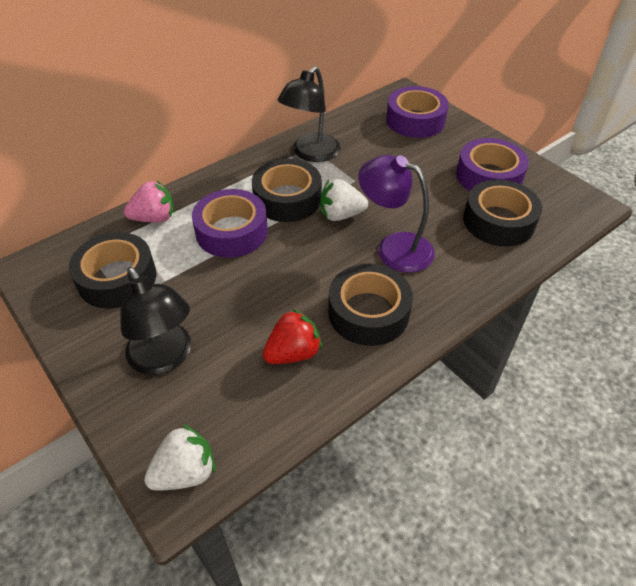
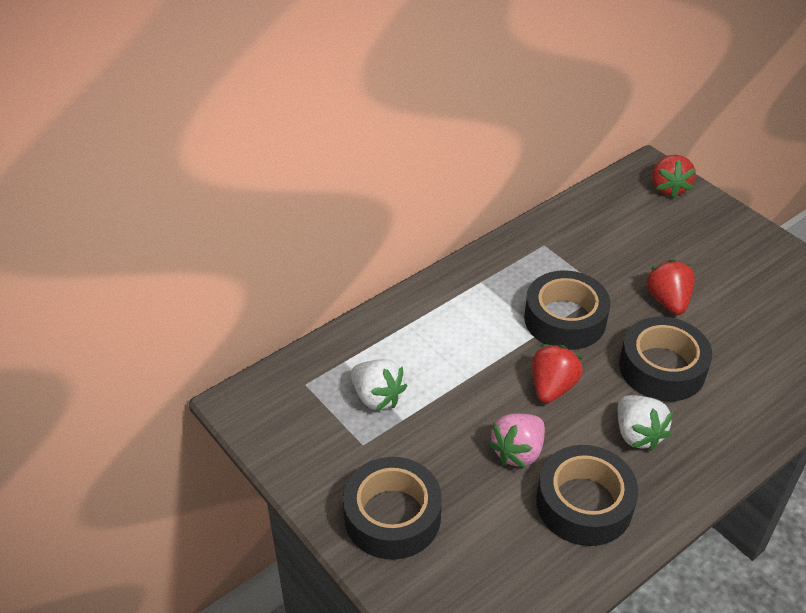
black lamp: [120,267,191,375] [278,66,340,162] = 2 -> none = 0
purple lamp: [358,155,435,273] = 1 -> none = 0
purple tape: [192,189,268,258] [386,86,449,138] [456,138,529,191] = 3 -> none = 0
red strawberry: [263,309,322,364] = 1 -> [532,344,583,403] [646,259,695,315] [652,155,696,198] = 3

